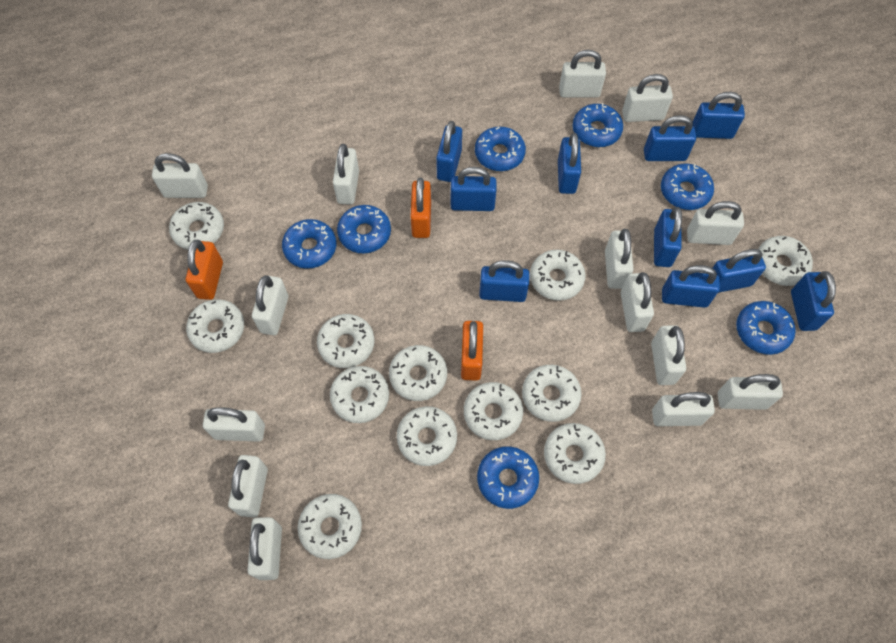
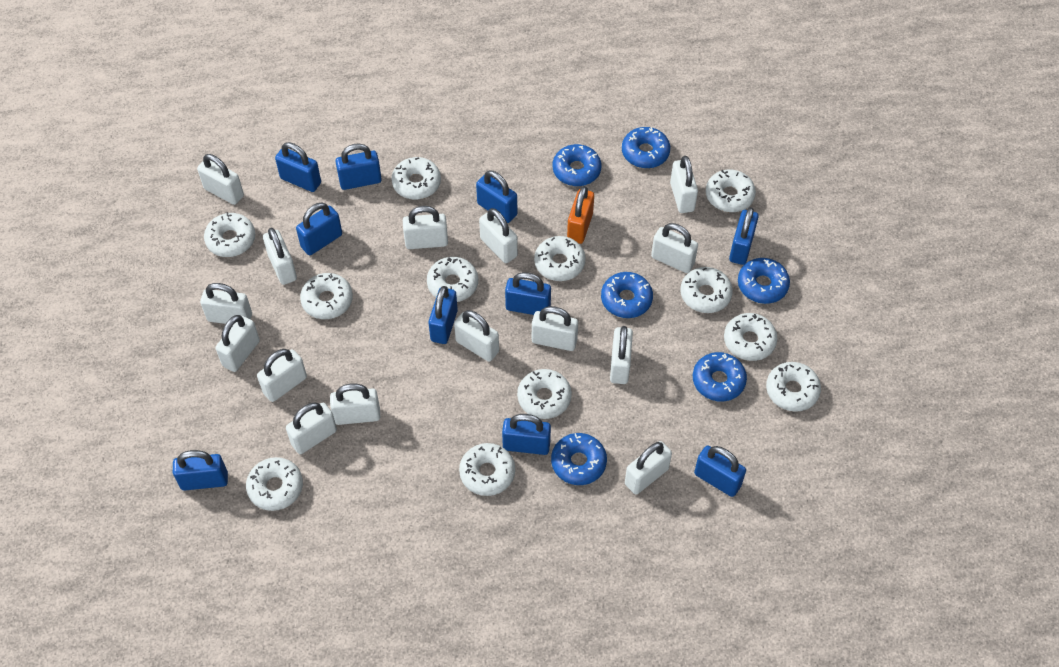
blue donut: [282,219,336,269] [337,205,391,253] [475,127,526,171] [477,447,539,509] [573,103,623,147] [661,163,714,210] [736,301,795,355] = 7 -> [551,433,607,485] [553,144,601,186] [601,272,653,318] [622,127,670,168] [693,352,747,402] [738,258,790,304] = 6
orange padlock: [186,240,223,300] [410,178,431,238] [461,321,483,381] = 3 -> [567,186,594,244] = 1
white padlock: [152,153,208,198] [203,407,265,442] [228,455,268,518] [247,517,282,580] [252,275,288,335] [333,144,359,205] [559,50,606,97] [605,229,633,289] [621,272,654,332] [622,74,673,122] [651,325,686,385] [652,392,715,426] [687,201,744,245] [718,374,783,410] = 14 -> [197,154,244,205] [200,283,252,324] [216,315,260,372] [257,349,307,402] [263,228,297,285] [286,402,337,454] [330,384,380,425] [403,206,448,249] [454,310,499,362] [479,208,518,263] [532,306,578,351] [610,326,633,384] [625,441,672,495] [651,223,698,273] [670,156,698,213] = 15

